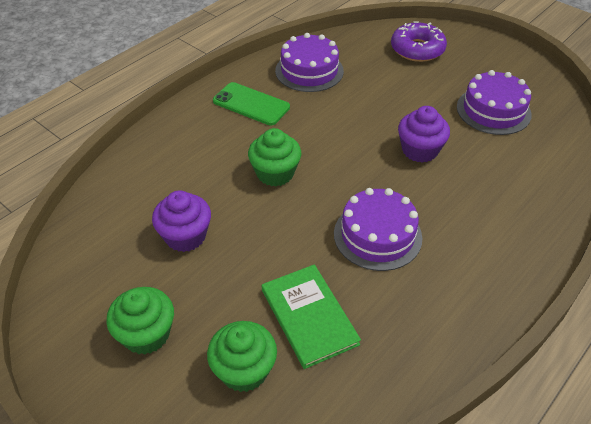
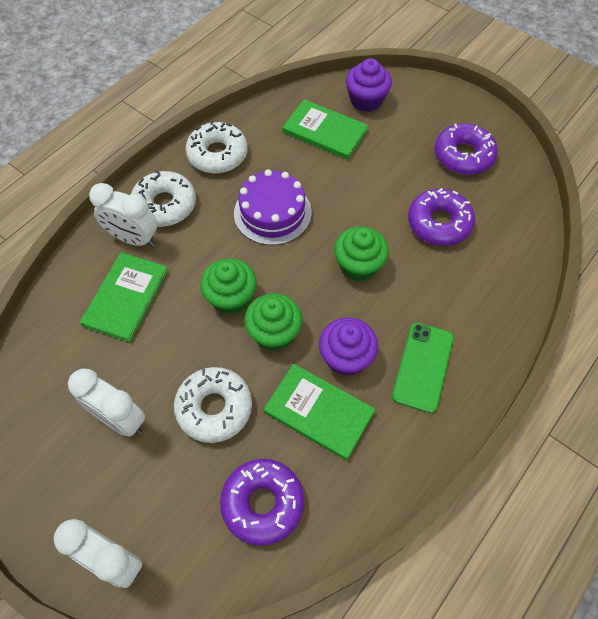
green book: [262,264,361,369] = 1 -> [80,252,168,342] [264,364,375,460] [282,99,369,160] = 3
purple cake: [275,33,344,92] [334,188,422,271] [457,70,532,135] = 3 -> [234,169,312,245] = 1
purple donut: [391,21,447,62] = 1 -> [220,459,304,546] [408,188,475,246] [435,123,498,175] = 3
white clock: none = 0 -> [54,519,143,588] [68,369,145,437] [89,183,157,247] = 3
white donut: none = 0 -> [131,170,196,227] [174,367,252,443] [185,120,248,173] = 3

